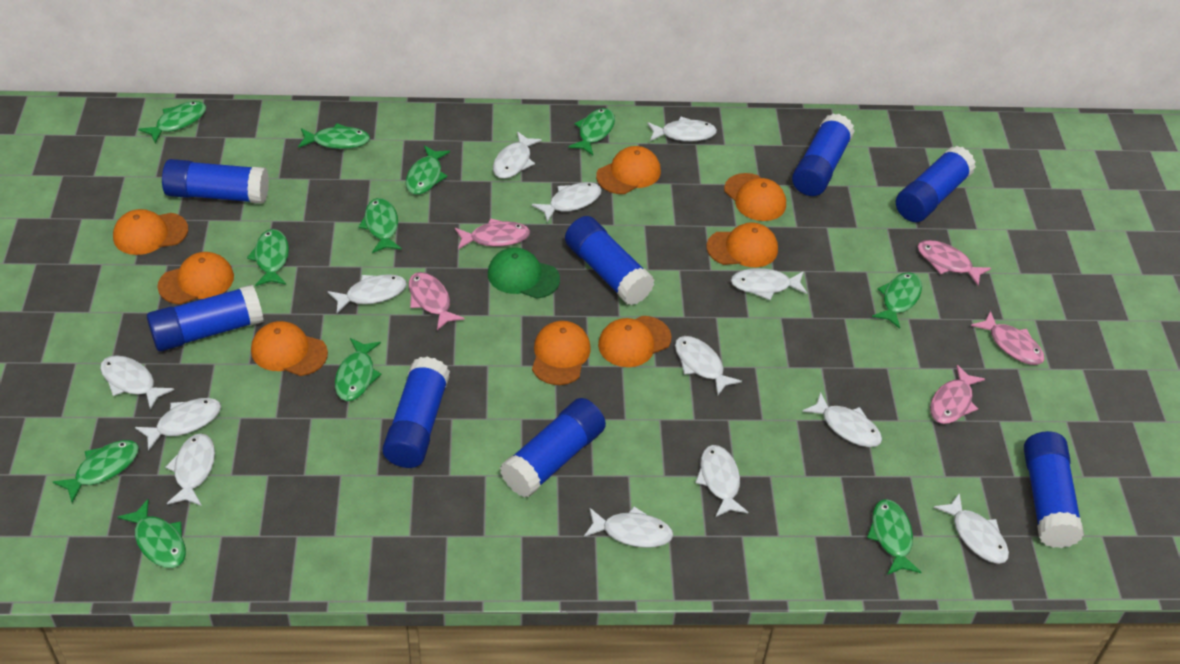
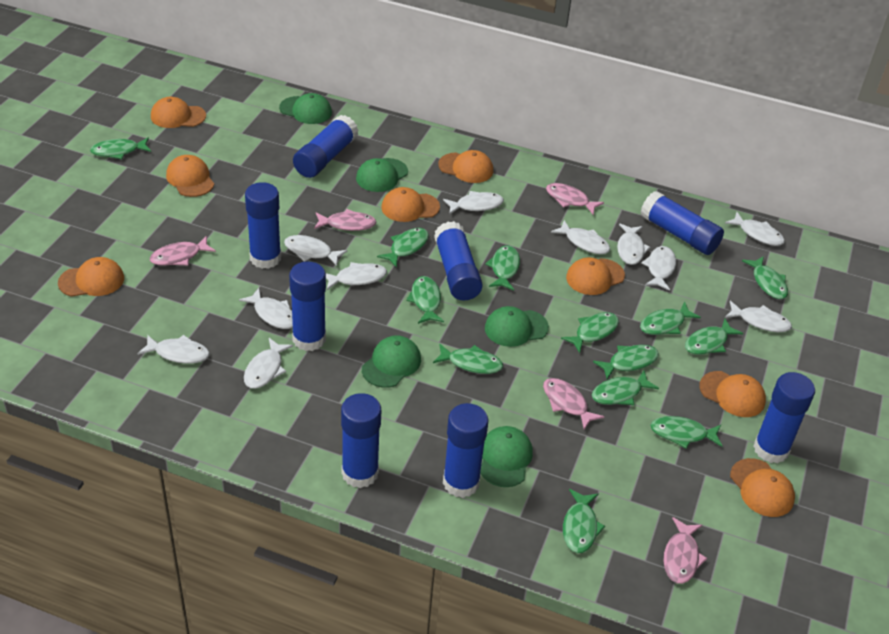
green cap: [488,247,560,299] = 1 -> [279,93,332,124] [356,158,408,192] [362,336,421,388] [480,426,533,487] [485,306,549,347] = 5
green fish: [53,440,139,503] [117,499,186,568] [138,101,206,143] [247,229,289,286] [298,123,370,149] [335,338,382,401] [359,198,402,253] [406,145,450,195] [568,108,615,155] [867,499,921,575] [872,272,922,329] = 11 -> [90,137,151,159] [377,228,429,268] [406,276,444,324] [433,344,503,374] [485,245,520,290] [561,312,619,353] [563,489,605,553] [592,371,659,405] [593,345,659,379] [640,302,701,335] [650,416,722,449] [685,319,743,355] [742,256,788,299] = 13
white fish: [100,355,174,410] [135,398,221,451] [165,433,215,506] [328,274,407,313] [493,131,542,179] [532,182,602,222] [584,506,673,548] [647,116,717,141] [675,336,742,396] [695,445,748,517] [731,268,807,300] [802,392,882,447] [934,493,1009,564] = 13 -> [137,335,210,364] [239,288,293,329] [244,338,293,389] [284,235,347,266] [326,262,387,290] [443,191,504,215] [551,220,610,254] [617,224,650,265] [642,246,676,291] [725,212,785,246] [725,301,792,332] = 11

